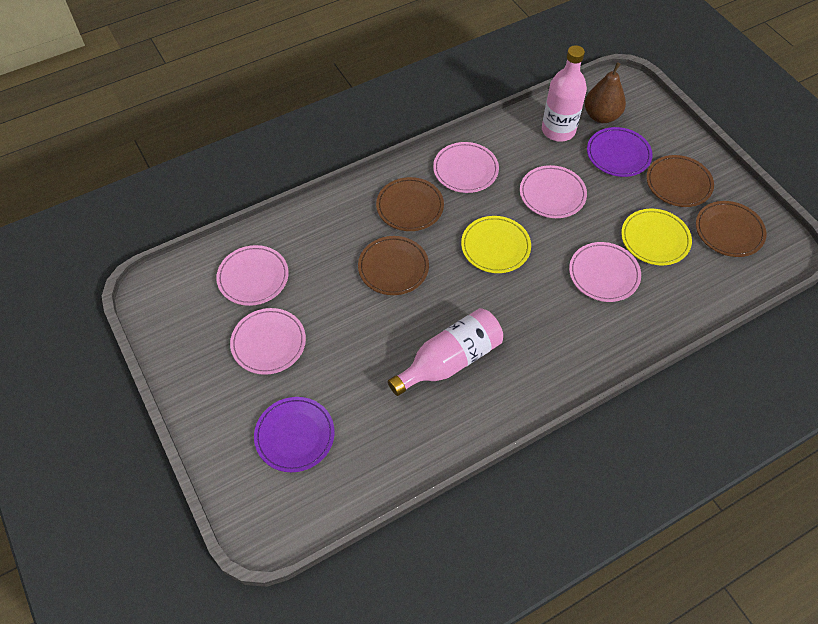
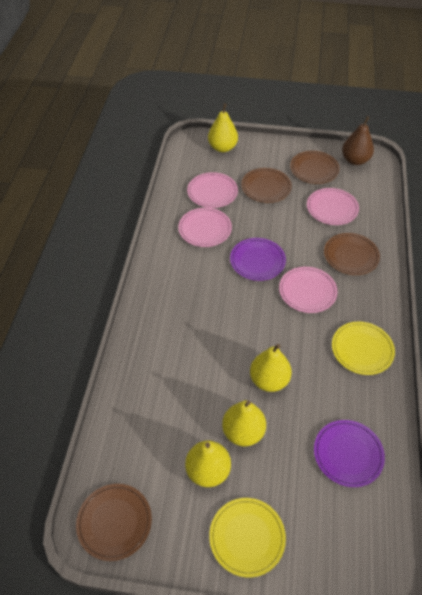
pink bottle: [388,308,503,396] [542,45,587,142] = 2 -> none = 0
pink plate: [216,245,289,306] [230,308,306,375] [433,142,499,193] [520,165,587,218] [569,242,641,302] = 5 -> [178,208,232,247] [187,172,238,208] [279,267,338,313] [307,188,359,225] = 4
yellow pear: none = 0 -> [185,440,231,487] [208,103,238,152] [222,400,266,446] [250,344,292,392] = 4

